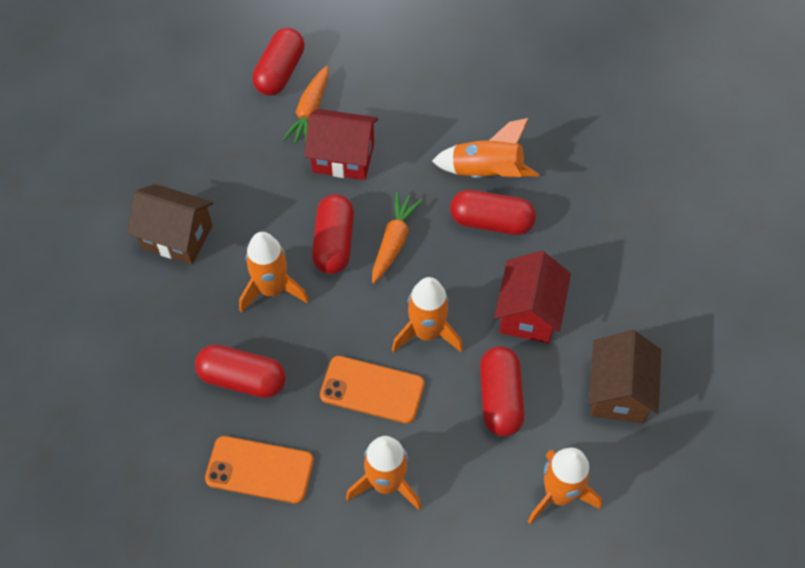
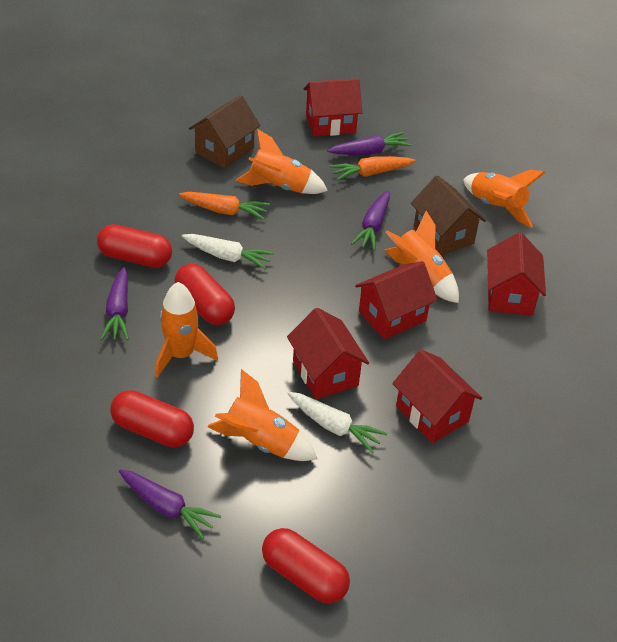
orange phone: [205,436,314,504] [320,356,424,424] = 2 -> none = 0
purple carrot: none = 0 -> [101,267,129,340] [119,469,221,539] [327,132,412,155] [351,191,390,251] = 4
red capsule: [195,345,286,398] [252,28,305,96] [312,194,354,274] [450,190,536,235] [480,346,524,436] = 5 -> [97,224,172,268] [110,390,194,448] [175,264,235,325] [262,528,350,604] = 4
red house: [305,109,378,180] [494,251,571,343] = 2 -> [287,308,369,399] [304,78,363,136] [355,261,437,340] [392,350,482,443] [487,232,546,316] = 5
white carrot: none = 0 -> [182,234,274,270] [287,392,387,453] = 2

